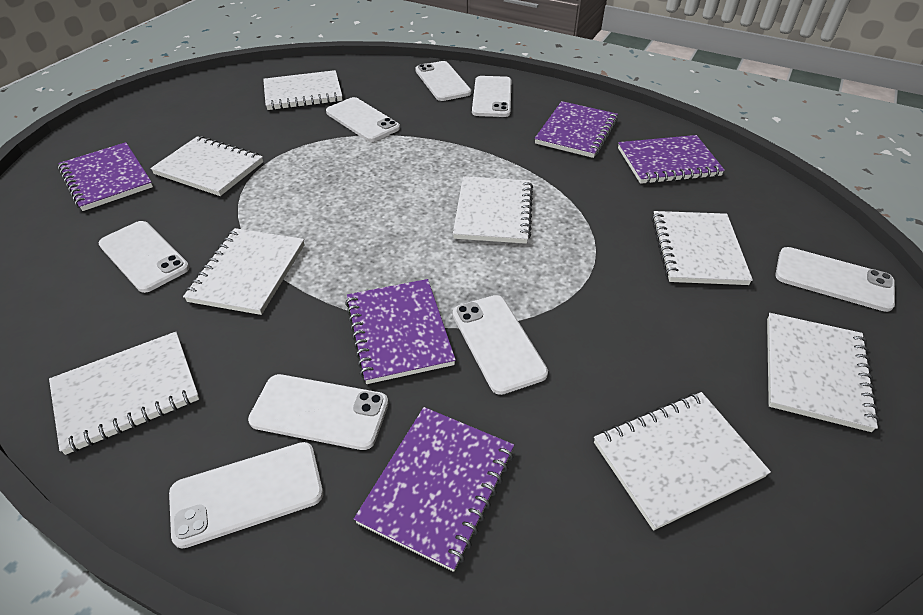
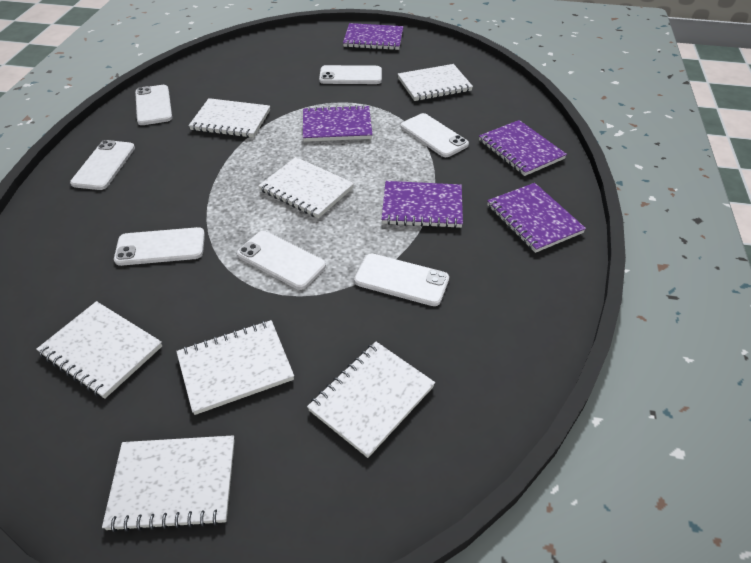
white notebook: [49,332,199,455] [150,136,263,196] [183,228,305,315] [263,70,343,110] [453,176,533,244] [594,392,771,531] [652,211,753,285] [767,313,880,432] = 8 -> [36,301,162,399] [102,435,235,532] [176,320,294,415] [188,98,270,138] [258,157,354,218] [307,342,435,458] [398,64,473,101] = 7
white phone: [99,221,189,293] [169,442,323,548] [248,374,389,450] [326,97,400,142] [415,61,471,101] [453,295,548,395] [472,76,512,117] [775,247,895,312] = 8 -> [70,140,135,190] [114,227,205,266] [135,85,172,125] [237,231,326,290] [319,65,382,84] [354,254,449,306] [401,113,469,157] = 7

